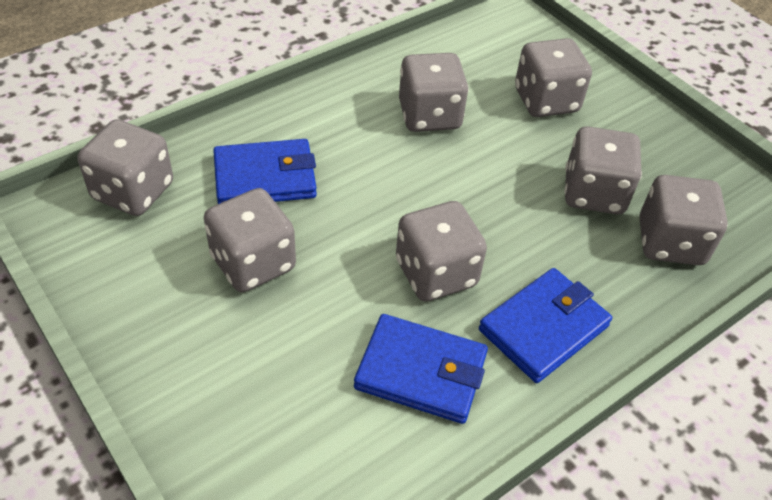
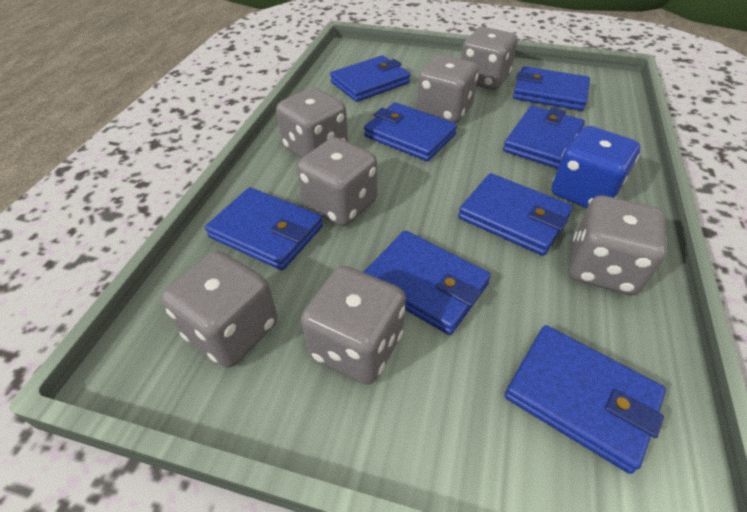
blue dice: none = 0 -> [552,126,640,208] = 1
blue wallet: [213,139,317,204] [354,314,488,424] [479,268,612,383] = 3 -> [205,187,323,270] [330,55,410,102] [364,102,457,161] [364,230,491,335] [458,173,573,256] [503,106,585,169] [505,325,666,474] [513,66,590,111] = 8

